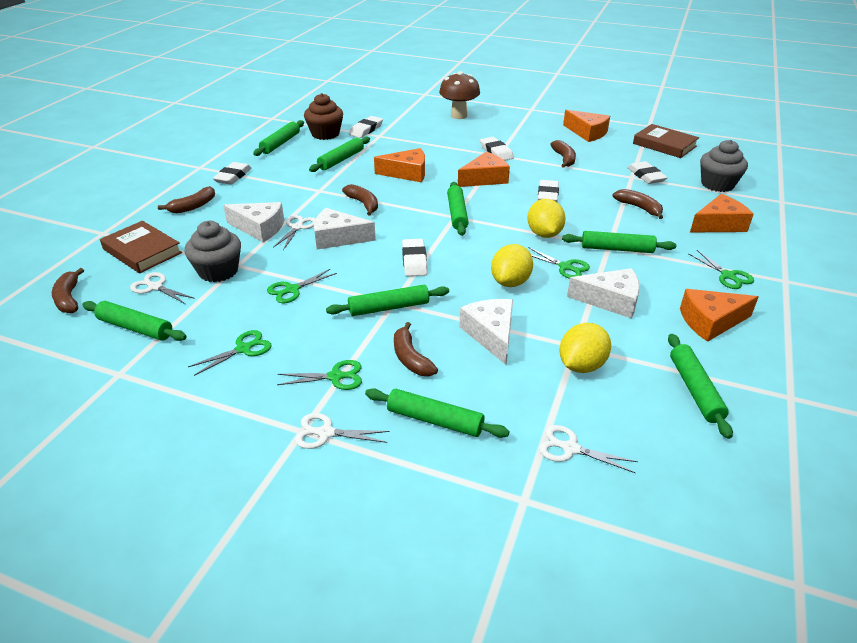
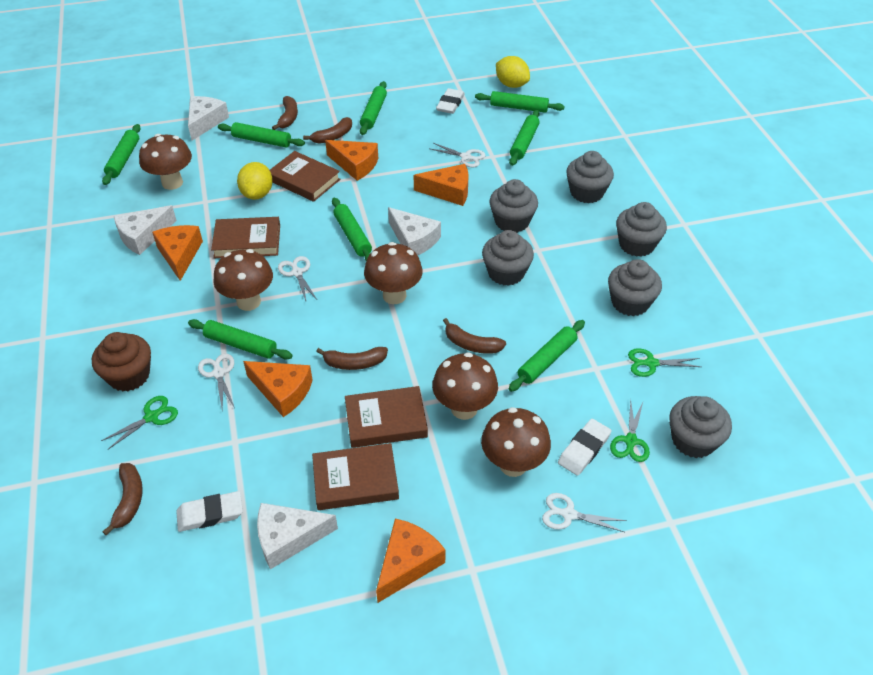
brown banana: [52,268,84,313] [158,186,215,213] [342,184,378,215] [394,322,438,376] [551,140,576,168] [613,189,663,219] = 6 -> [102,463,143,535] [272,96,298,130] [303,117,352,144] [316,347,388,370] [443,318,506,354] = 5
brown book: [100,221,182,273] [633,124,699,158] = 2 -> [211,217,280,258] [270,151,340,202] [312,443,399,510] [345,386,428,448] = 4
brown mushroom: [439,71,480,119] = 1 -> [139,134,192,190] [213,249,273,311] [364,242,423,304] [432,352,498,420] [481,407,551,477] = 5
green scissors: [188,330,271,376] [267,269,337,303] [277,360,362,390] [530,248,590,279] [688,250,754,289] = 5 -> [101,396,178,449] [610,399,650,462] [628,348,701,377] = 3
grey cupcake: [185,221,241,282] [700,140,748,192] = 2 -> [482,230,534,286] [489,179,538,233] [566,151,614,203] [608,259,662,316] [616,202,667,257] [669,396,732,458] = 6
white eraser: [213,162,251,185] [349,116,383,138] [402,239,428,276] [480,137,514,161] [538,180,559,202] [627,161,668,184] = 6 -> [176,491,243,532] [436,88,465,114] [558,419,612,476] = 3
yellow lemon: [491,244,533,287] [527,199,566,238] [559,323,611,373] = 3 -> [237,162,273,200] [496,56,530,88] = 2

